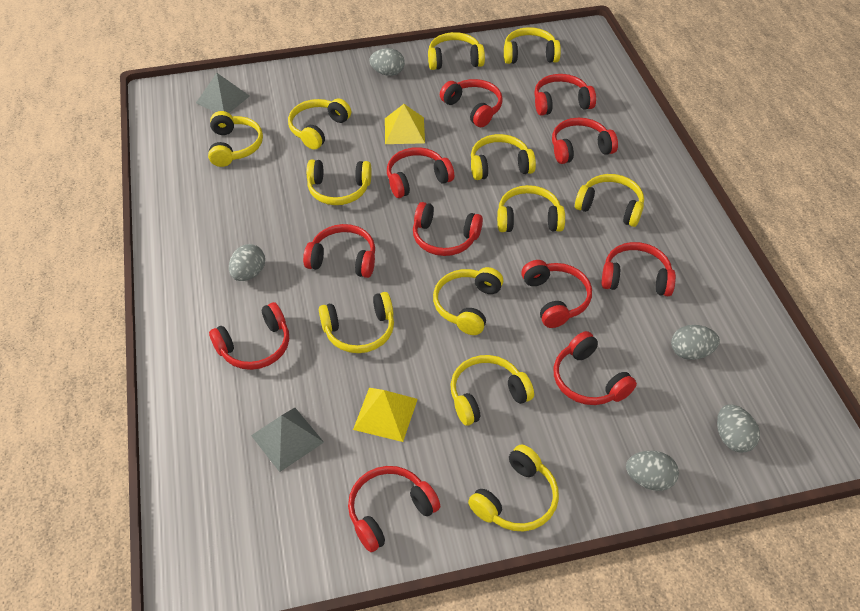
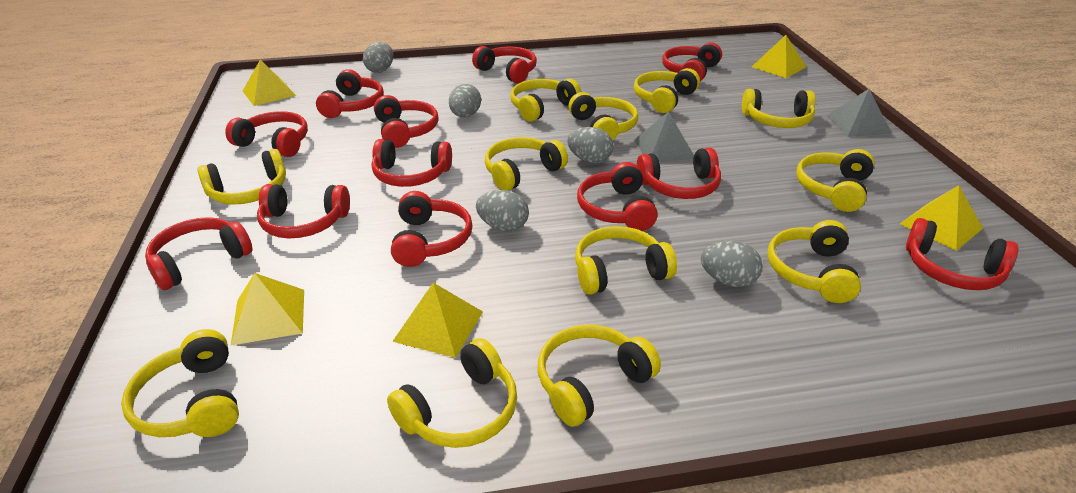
red headphones: [209,302,289,370] [303,224,375,278] [348,466,440,552] [387,147,454,198] [413,202,483,256] [440,79,503,127] [521,260,592,328] [534,74,596,116] [552,118,618,164] [554,331,637,405] [602,242,676,296] = 11 -> [145,217,253,290] [225,111,308,157] [257,184,350,238] [316,69,384,118] [372,139,452,187] [374,95,438,148] [391,191,473,267] [472,46,537,83] [577,162,658,231] [637,148,721,199] [662,42,722,81] [906,218,1018,290] = 12
yellow pyramid: [353,388,418,442] [385,104,425,144] = 2 -> [231,273,304,345] [243,60,296,106] [392,283,483,358] [752,35,806,78] [900,185,983,251] = 5

